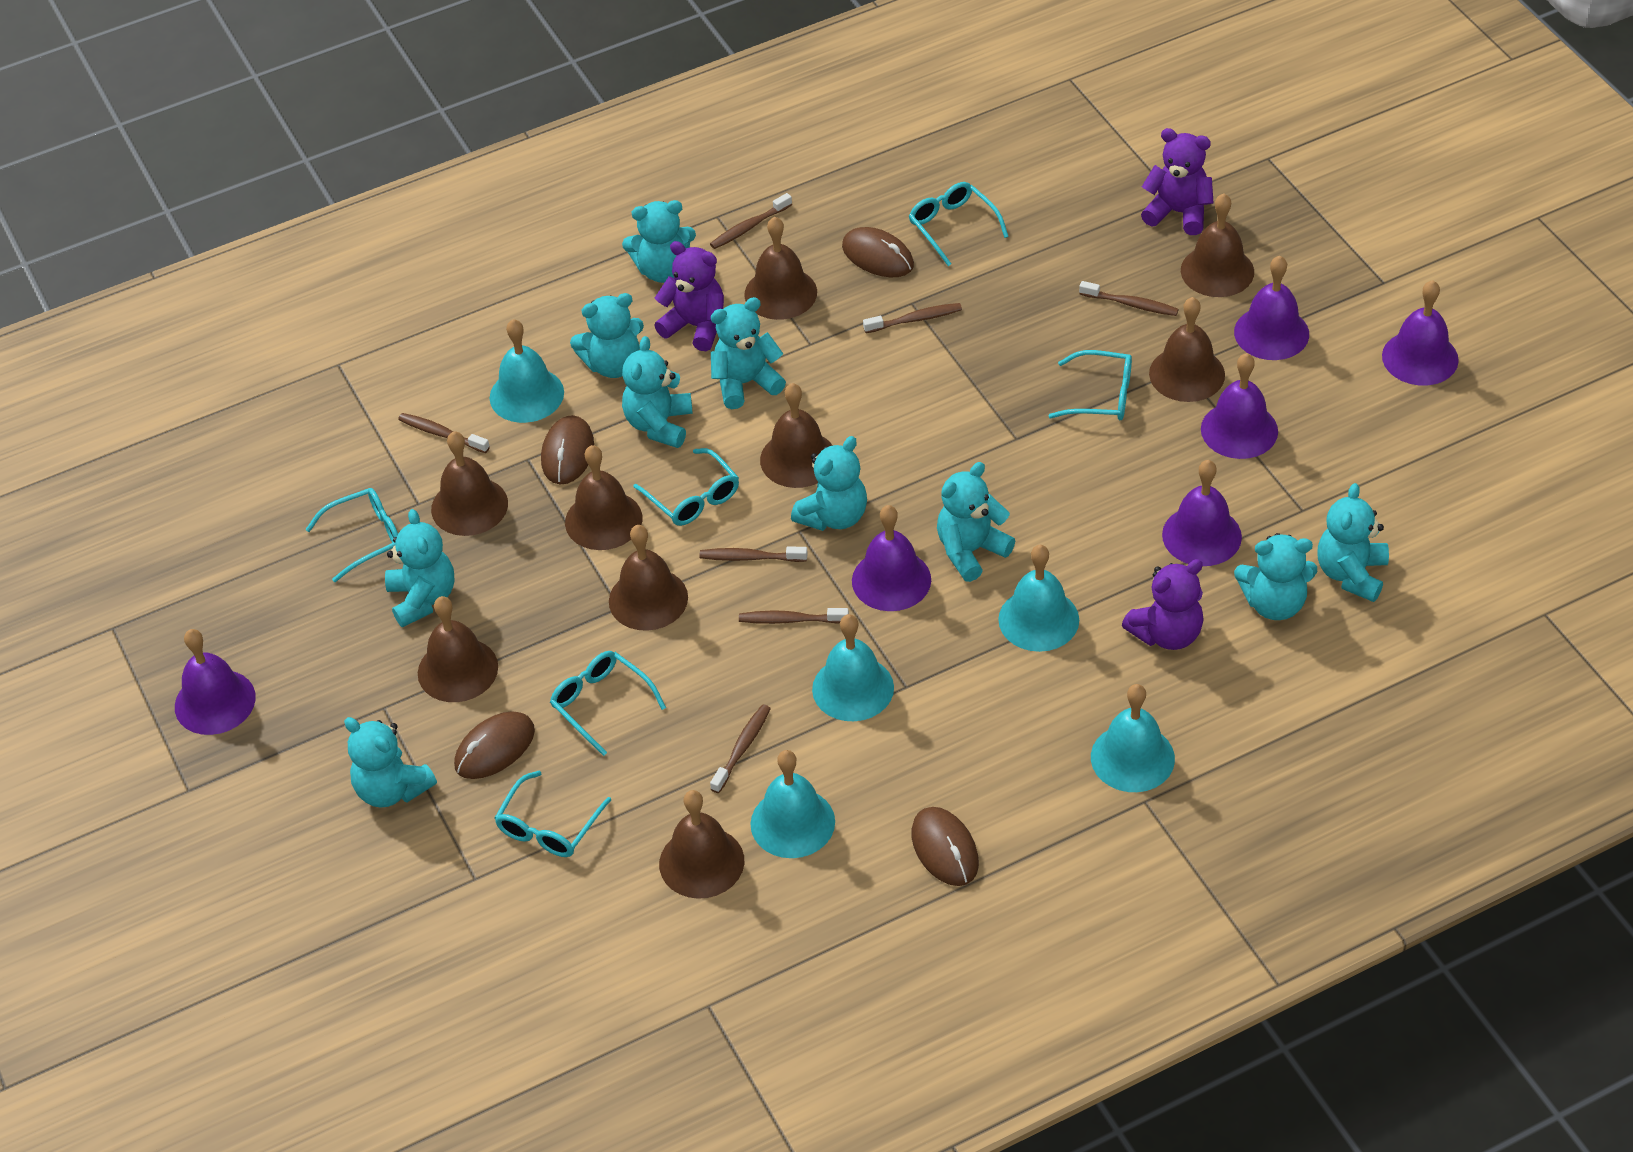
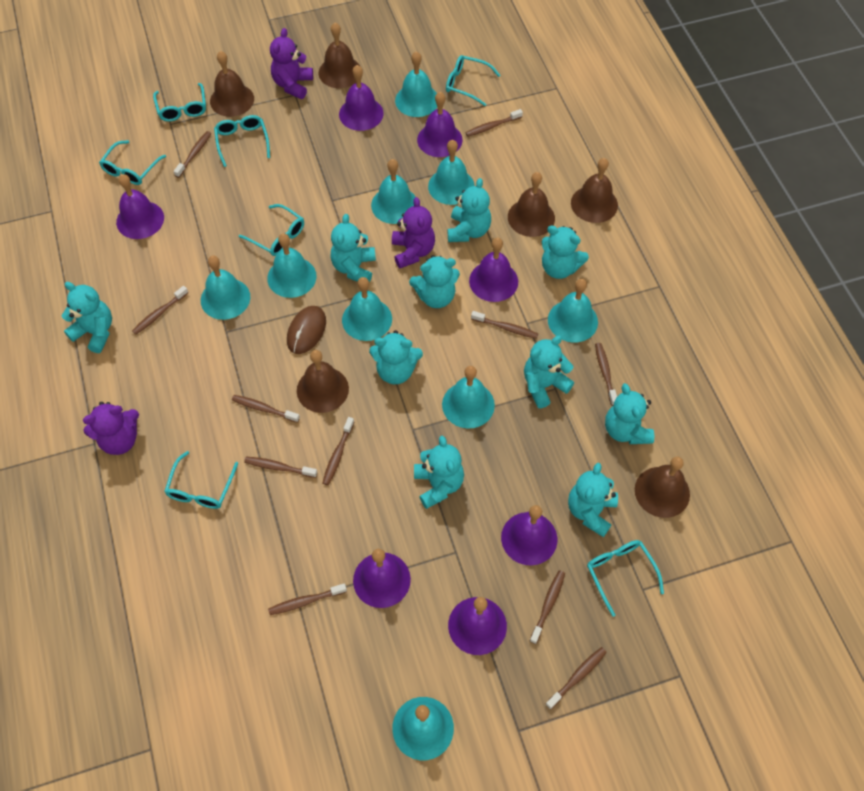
brown bell: [418,596,498,702] [431,431,508,536] [565,445,642,550] [609,525,688,631] [659,790,744,899] [744,217,817,320] [760,383,833,488] [1149,297,1225,402] [1181,193,1254,297] = 9 -> [210,51,254,117] [297,350,349,413] [319,23,361,88] [508,172,555,237] [571,158,618,223] [635,457,690,518] = 6
brown mouse: [454,711,535,779] [541,415,594,484] [842,227,914,277] [911,807,979,886] = 4 -> [287,306,326,354] = 1
brown toothbrush: [398,413,490,453] [700,546,808,562] [710,193,792,249] [710,704,771,793] [739,608,849,624] [863,303,962,333] [1079,281,1179,316] = 7 -> [132,286,188,335] [174,131,212,178] [232,395,300,423] [244,457,317,478] [268,583,347,615] [322,417,354,485] [465,109,523,137] [471,311,538,339] [530,570,565,644] [546,647,607,709] [595,343,617,406] = 11
purple bell: [175,629,256,735] [852,505,931,611] [1162,460,1242,566] [1201,353,1278,459] [1234,256,1309,360] [1382,280,1459,386] = 6 -> [116,174,164,239] [339,65,384,131] [353,549,411,608] [417,92,462,157] [448,597,507,655] [469,238,518,302] [501,505,557,566] = 7
turquoise bell: [490,319,564,423] [751,750,835,858] [812,614,894,721] [998,545,1079,652] [1091,684,1175,792] = 5 -> [201,256,250,320] [267,233,317,298] [342,277,392,341] [371,159,416,224] [392,697,454,760] [395,51,437,117] [428,140,475,205] [442,366,495,428] [548,279,598,343] = 9
turquoise glasses: [305,488,398,582] [495,771,611,857] [550,651,666,756] [633,448,739,526] [909,182,1009,266] [1048,350,1132,420] = 6 -> [99,140,166,185] [153,83,206,122] [164,451,238,509] [214,115,270,167] [239,204,304,256] [446,55,501,106] [587,540,664,617] = 7

